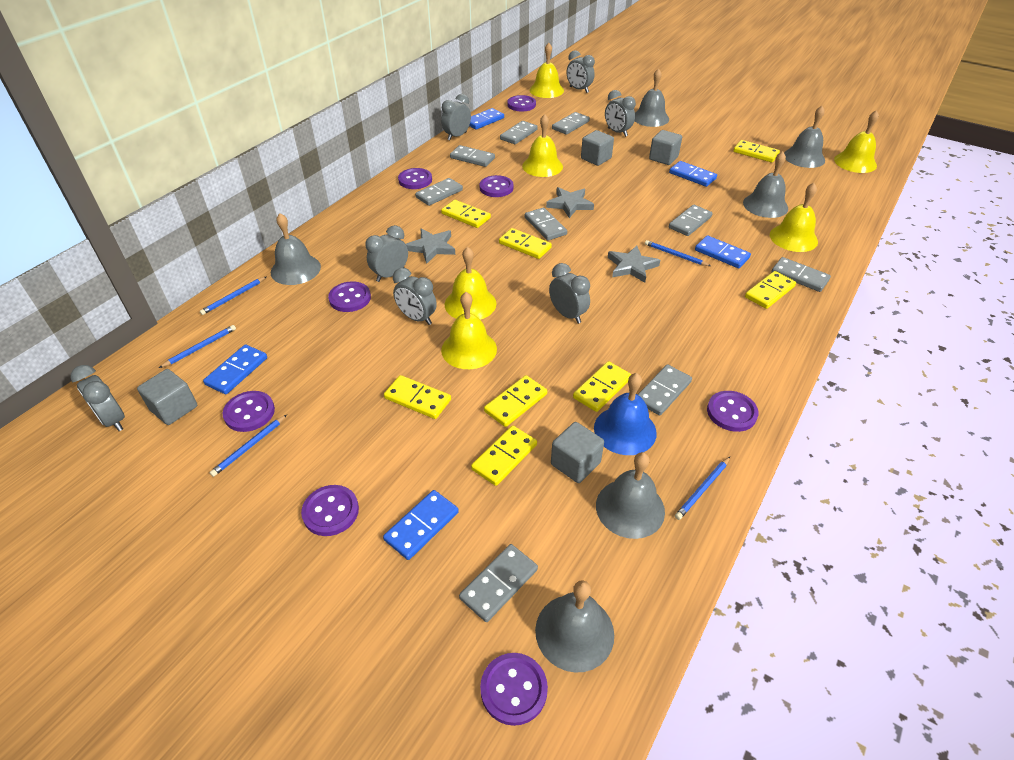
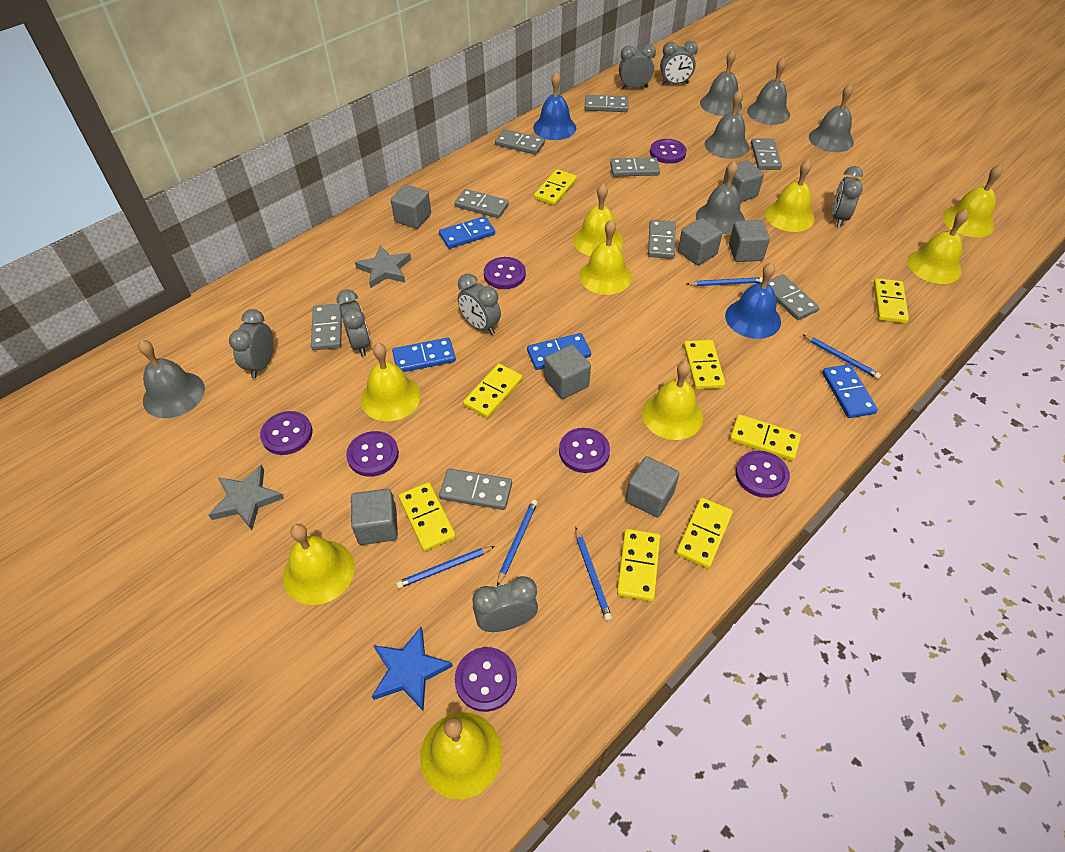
blue bell: [594,373,657,455] = 1 -> [533,72,576,140] [725,262,781,339] = 2
blue domino: [203,344,267,394] [383,490,459,560] [469,108,504,130] [669,161,717,187] [695,235,751,268] = 5 -> [392,338,456,372] [439,216,495,249] [527,333,591,370] [822,364,878,418] = 4
blue star: none = 0 -> [372,627,453,711] = 1
grey cube: [137,369,197,425] [551,422,604,483] [581,130,614,166] [649,130,682,165] = 4 -> [351,489,398,545] [391,184,431,229] [544,344,591,399] [625,456,679,518] [678,218,723,265] [723,160,764,202] [729,220,770,262] = 7
grey star: [406,228,455,264] [546,187,594,218] [608,245,660,283] = 3 -> [208,465,284,530] [355,245,411,288] = 2
purple button: [222,391,275,432] [301,485,359,536] [328,281,371,312] [398,168,432,189] [479,175,514,197] [480,653,548,726] [507,95,536,111] [707,391,759,432] = 8 -> [260,411,312,455] [346,431,399,477] [455,647,517,712] [484,257,526,289] [559,428,610,473] [650,139,687,164] [736,451,790,498] = 7
yellow bell: [441,292,497,369] [445,247,496,320] [522,114,563,177] [530,43,564,98] [770,183,818,252] [834,110,879,173] = 6 -> [283,524,355,605] [361,343,421,421] [420,712,502,799] [573,184,623,256] [579,220,632,295] [642,361,703,440] [765,159,815,232] [907,209,968,284] [943,164,1003,237] = 9

